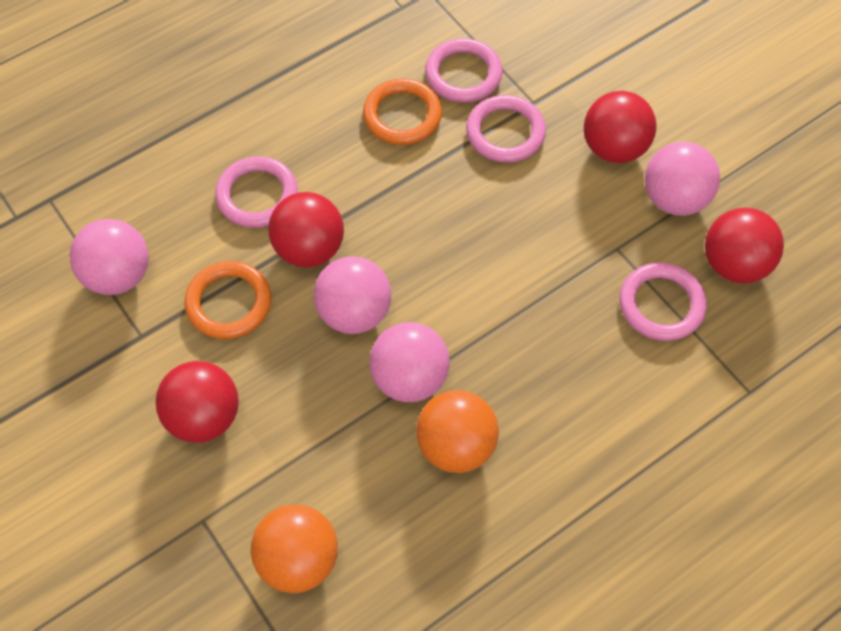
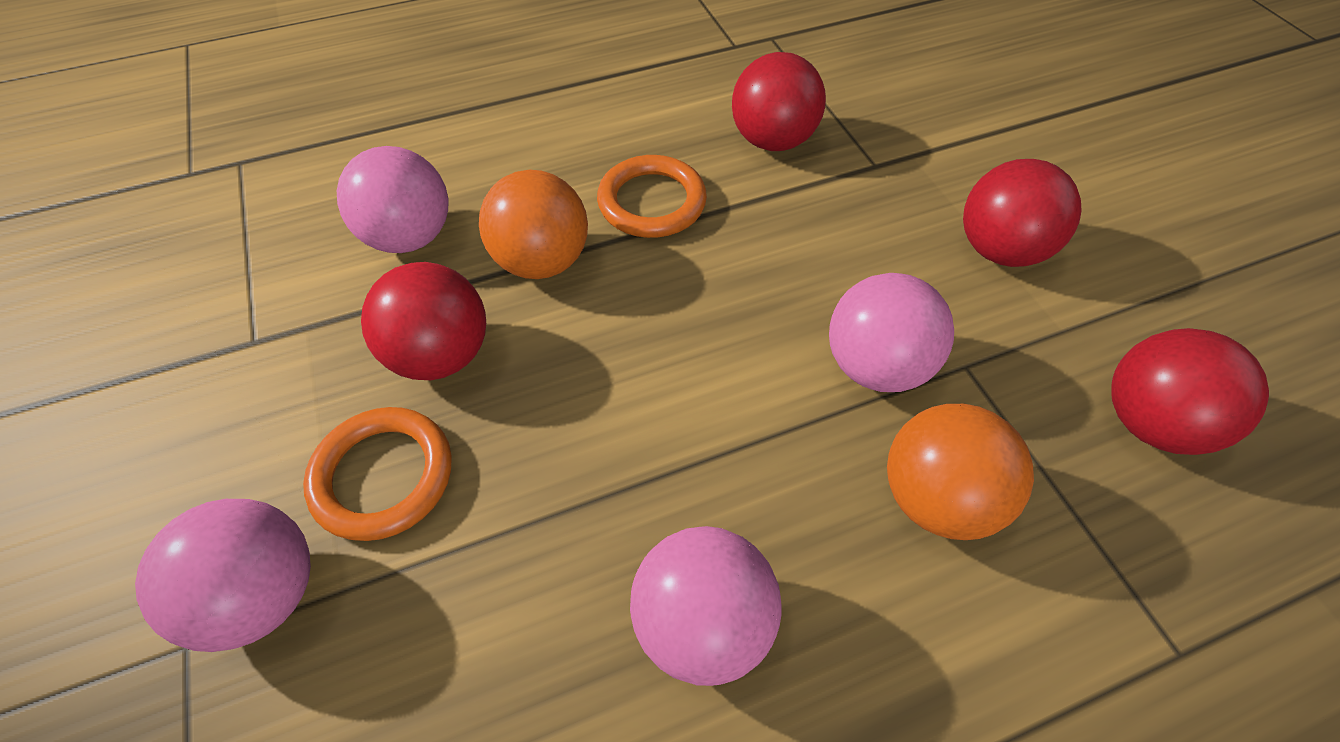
pink ring: [215,156,298,228] [425,38,502,103] [466,95,546,163] [619,263,707,341] = 4 -> none = 0

